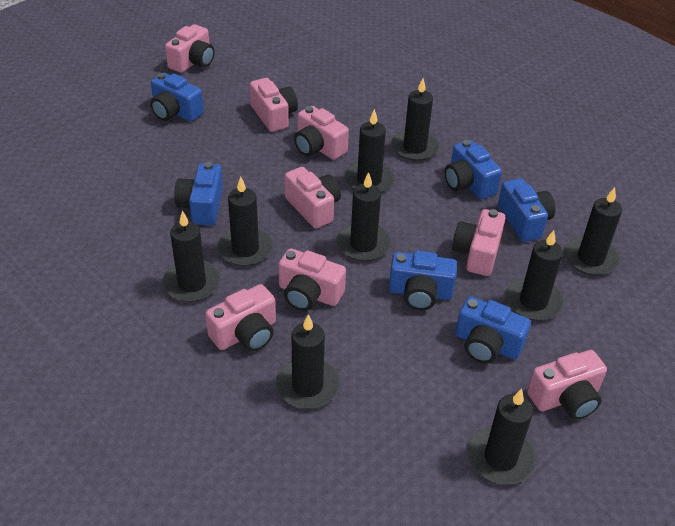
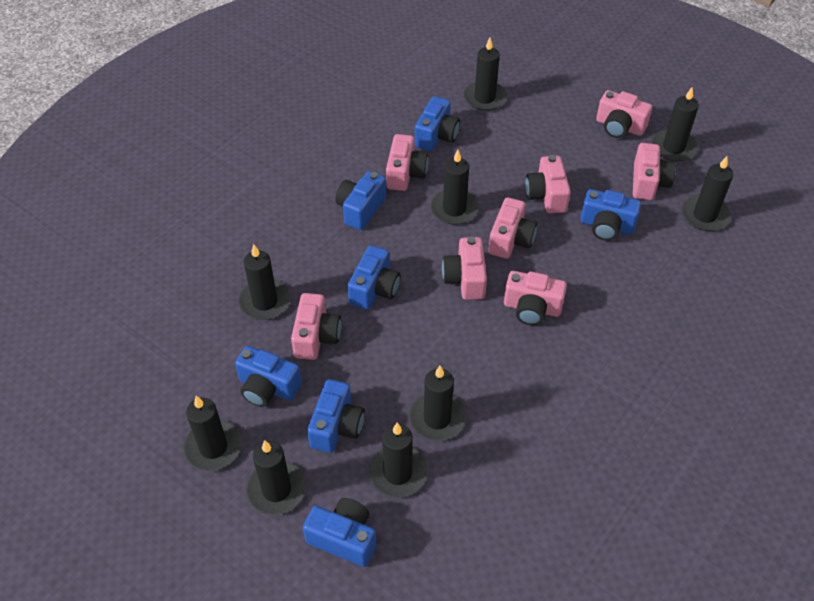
blue camera: [150,73,204,121] [174,162,223,225] [389,251,457,310] [444,140,502,199] [455,296,531,363] [498,178,556,242] = 6 -> [235,346,302,407] [303,498,376,567] [307,379,365,453] [336,171,386,230] [348,245,401,310] [415,96,460,151] [580,189,641,241] = 7

